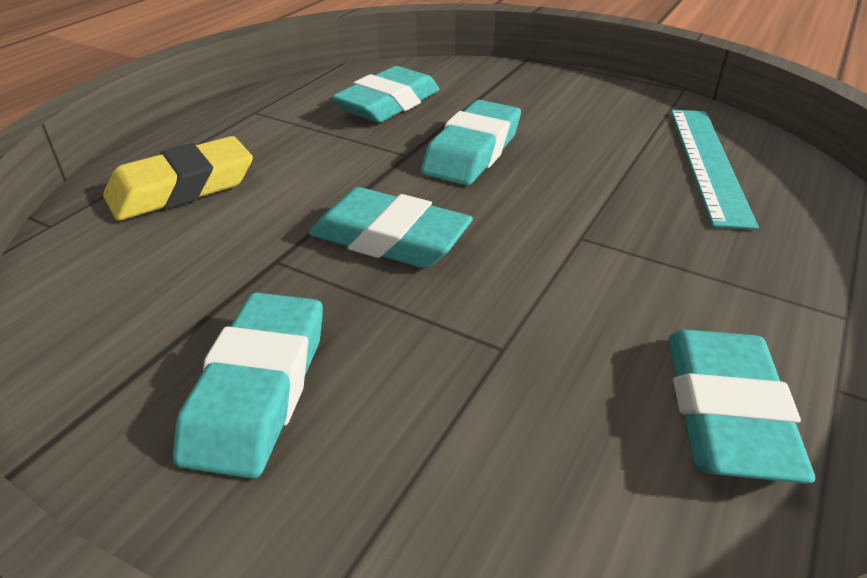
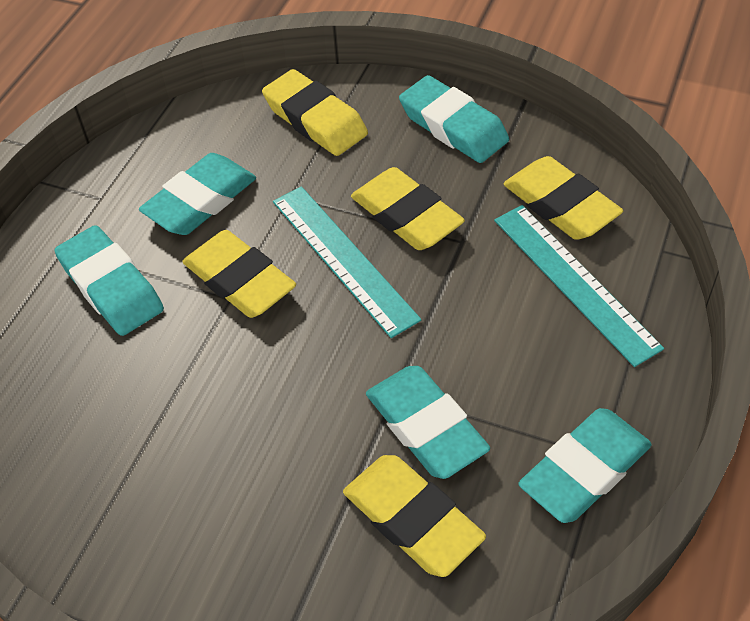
turquoise ruler: [671,110,759,230] = 1 -> [273,186,421,338] [494,205,664,367] = 2
yellow eraser: [103,136,253,221] = 1 -> [182,230,296,318] [262,69,368,156] [343,455,486,577] [351,167,465,250] [503,156,623,240] = 5

